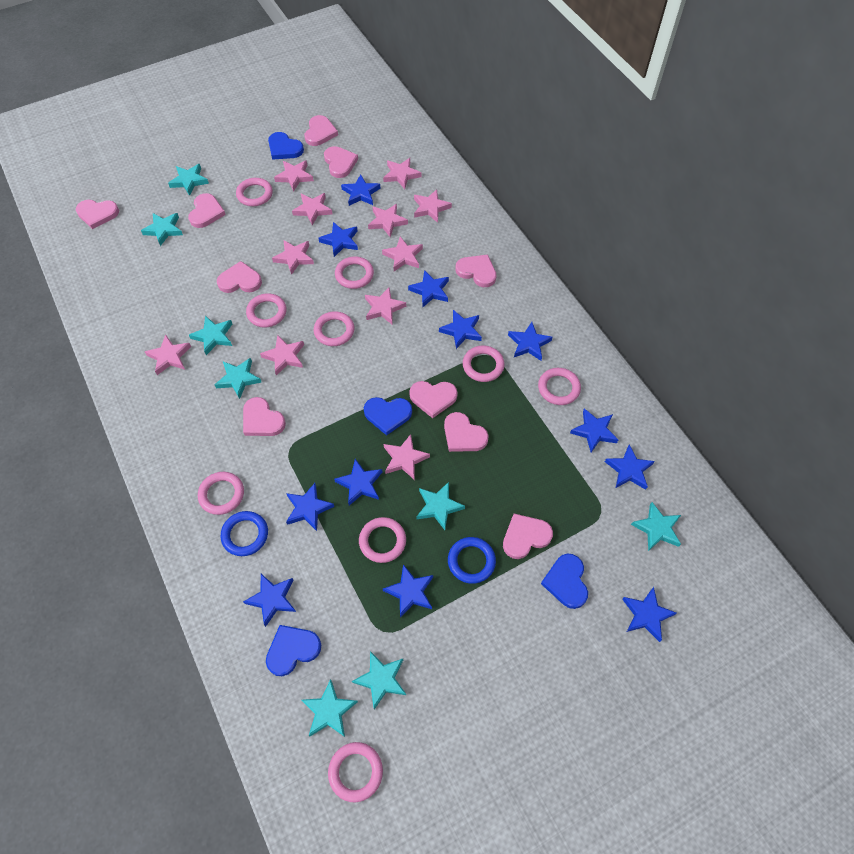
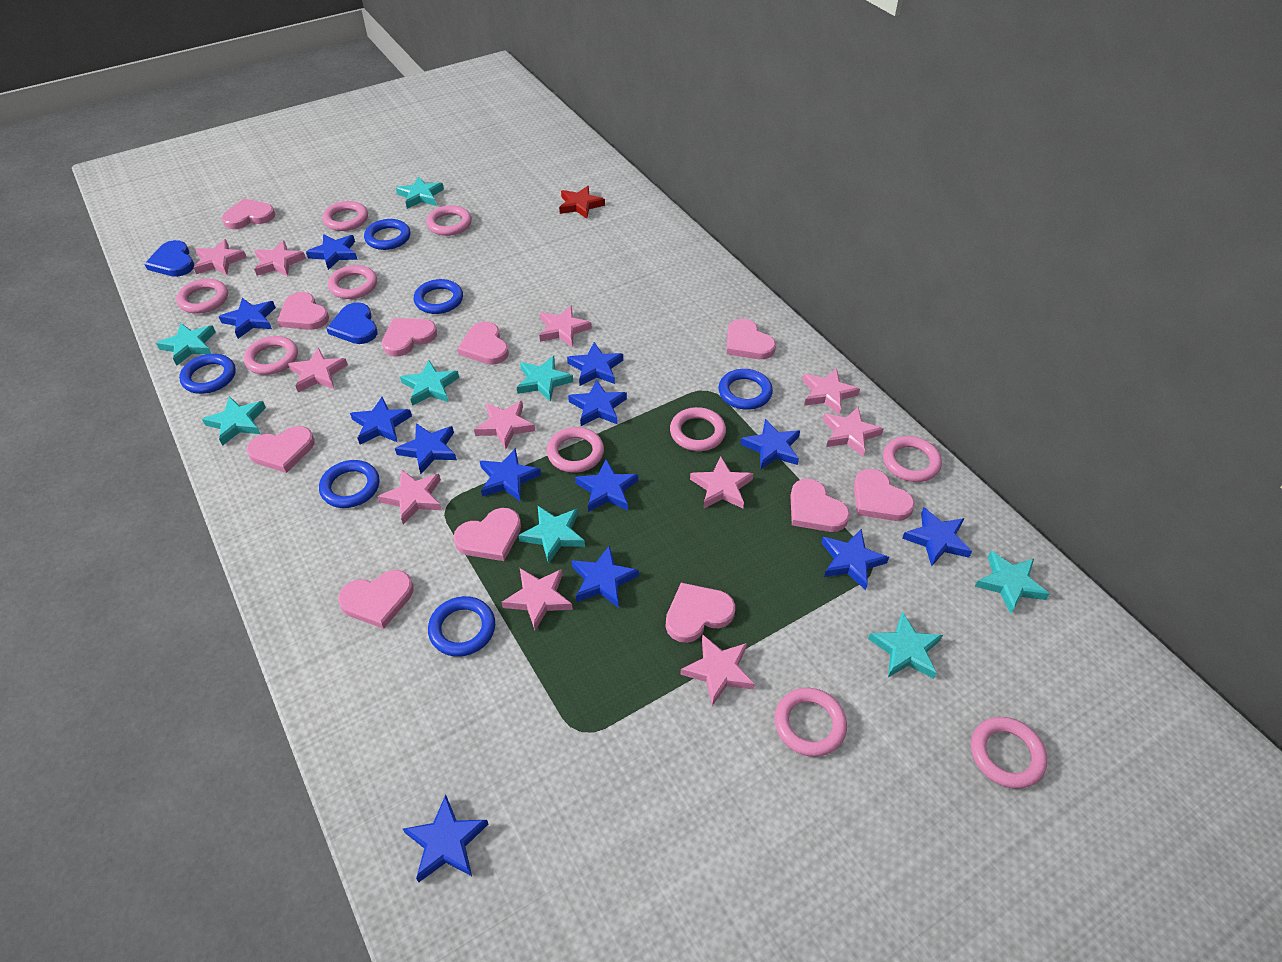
blue heart: [266,625,321,676] [268,132,304,160] [364,397,412,435] [541,553,588,609] = 4 -> [145,240,194,277] [326,302,377,344] = 2
blue ring: [221,511,268,556] [448,537,496,584] = 2 -> [179,354,236,394] [319,460,379,508] [364,219,410,250] [414,279,463,314] [428,596,495,657] [719,369,773,410] = 6
blue star: [243,574,296,627] [286,483,334,531] [319,222,358,257] [334,459,383,506] [341,174,380,206] [383,564,433,618] [408,270,449,307] [439,310,482,349] [508,322,553,361] [570,408,618,452] [605,445,655,490] [622,587,677,642] = 12 -> [218,298,276,339] [306,234,358,270] [350,397,412,444] [395,423,457,474] [403,795,488,882] [480,448,541,502] [567,342,623,386] [568,380,627,426] [571,545,639,608] [575,459,638,512] [740,419,800,469] [821,529,889,590] [902,507,972,567] = 13
pink heart: [76,200,119,229] [188,193,226,228] [217,261,262,293] [243,397,286,436] [305,115,338,146] [324,146,358,178] [409,381,458,418] [444,412,489,452] [455,254,497,287] [503,514,553,559] = 10 -> [222,198,275,229] [247,426,315,473] [277,292,329,330] [338,570,413,629] [382,318,437,357] [453,508,521,561] [458,322,509,365] [666,583,735,643] [727,319,776,359] [790,479,850,532] [854,469,915,521] = 11
pink ring: [198,472,244,515] [236,178,273,206] [246,293,287,328] [314,311,354,346] [328,742,383,802] [335,257,374,289] [359,517,406,563] [463,345,505,382] [538,368,581,405] = 9 -> [176,279,228,314] [244,336,298,375] [322,201,368,231] [328,265,377,299] [426,205,472,236] [547,427,604,473] [670,407,726,451] [774,688,847,757] [883,436,942,482] [971,717,1047,789] = 10
red star: none = 0 -> [559,186,605,219] = 1

